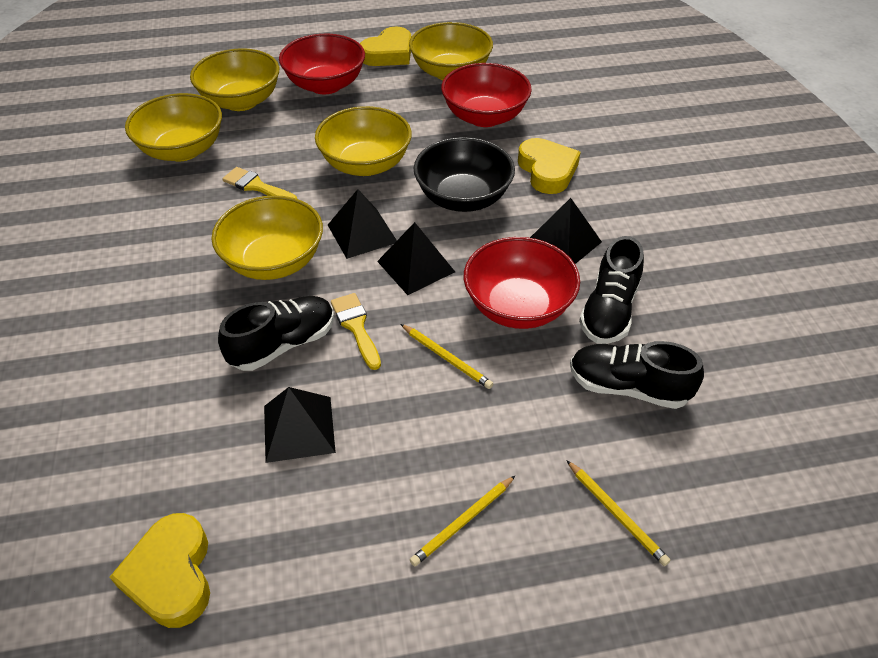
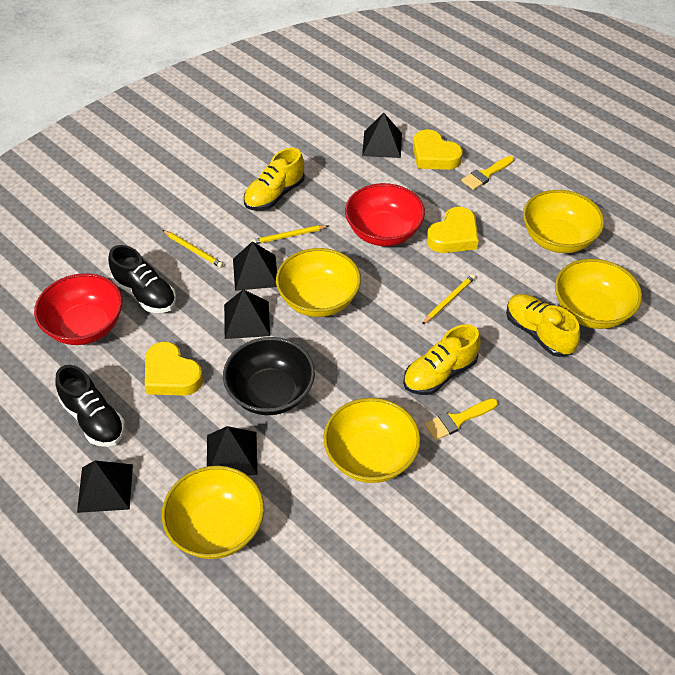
black pyramid: [264,387,336,463] [328,189,397,259] [377,222,455,295] [530,198,602,264] = 4 -> [77,461,133,513] [207,426,257,475] [224,289,270,339] [233,241,277,291] [362,113,402,158] = 5
black shoe: [218,296,334,371] [570,341,704,409] [579,236,644,344] = 3 -> [55,365,125,447] [108,245,176,313] = 2
red bowl: [279,34,365,94] [441,63,532,127] [464,237,580,329] = 3 -> [34,273,122,345] [345,183,425,246] = 2
yellow shoe: none = 0 -> [244,148,305,211] [403,324,481,395] [506,294,580,357] = 3

